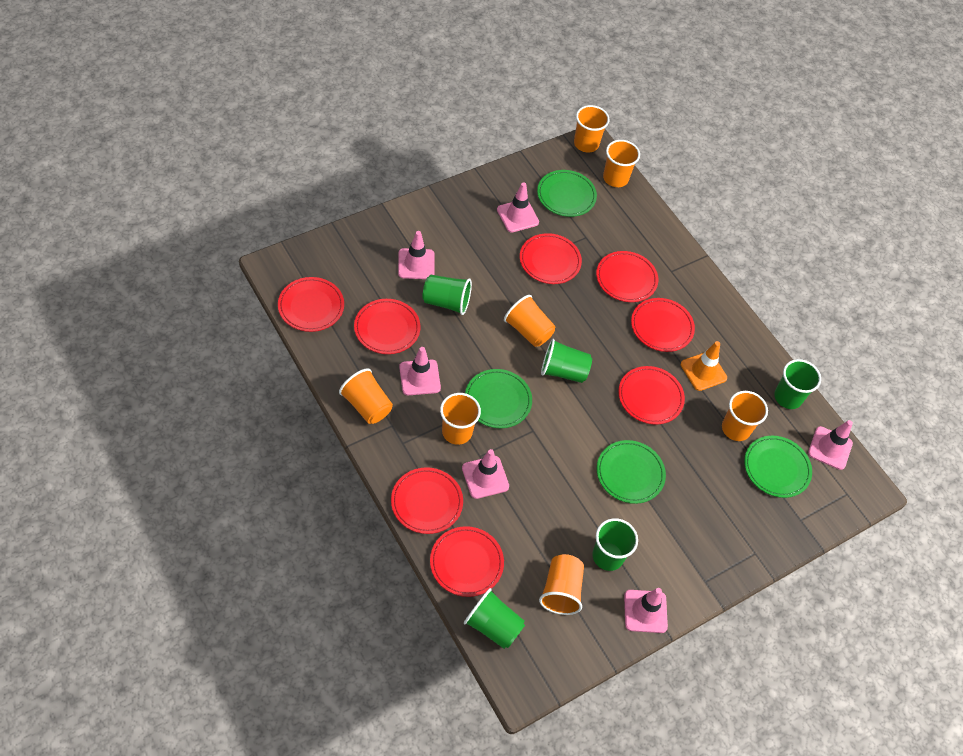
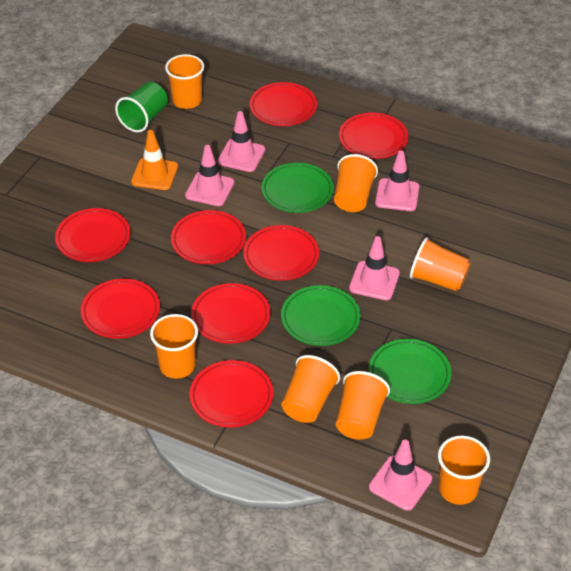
green cup: [423,275,472,315] [464,588,525,649] [541,339,592,383] [592,518,638,571] [774,359,821,409] = 5 -> [115,82,168,132] = 1
green plate: [465,369,532,428] [537,170,597,217] [597,440,666,504] [744,436,812,498] = 4 -> [261,163,334,213] [281,285,360,346] [369,339,451,404] = 3
pink traffic cone: [398,231,434,279] [399,347,441,395] [462,449,509,499] [497,182,539,233] [624,588,668,633] [808,420,853,470] = 6 -> [185,145,234,206] [218,111,265,172] [349,236,400,300] [369,440,432,511] [375,151,419,211] = 5

